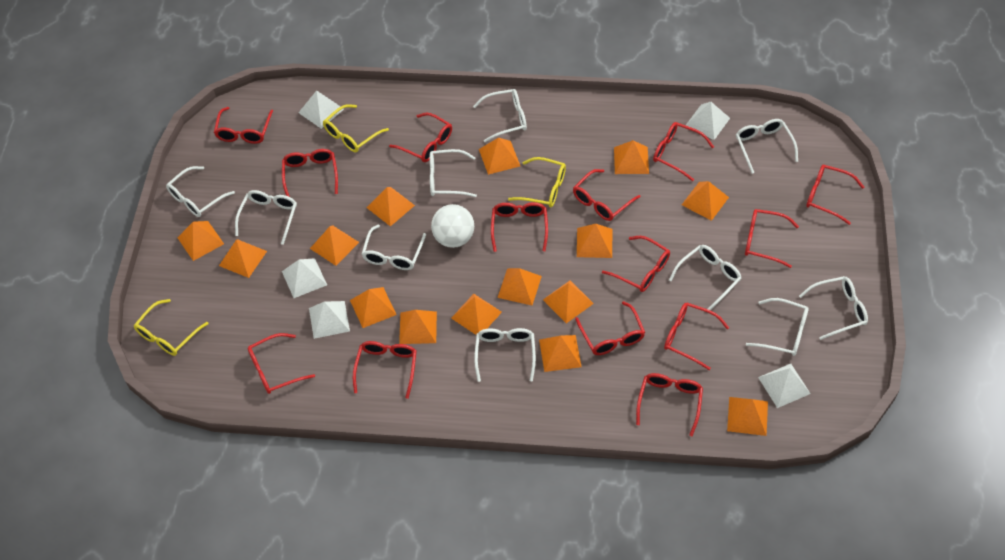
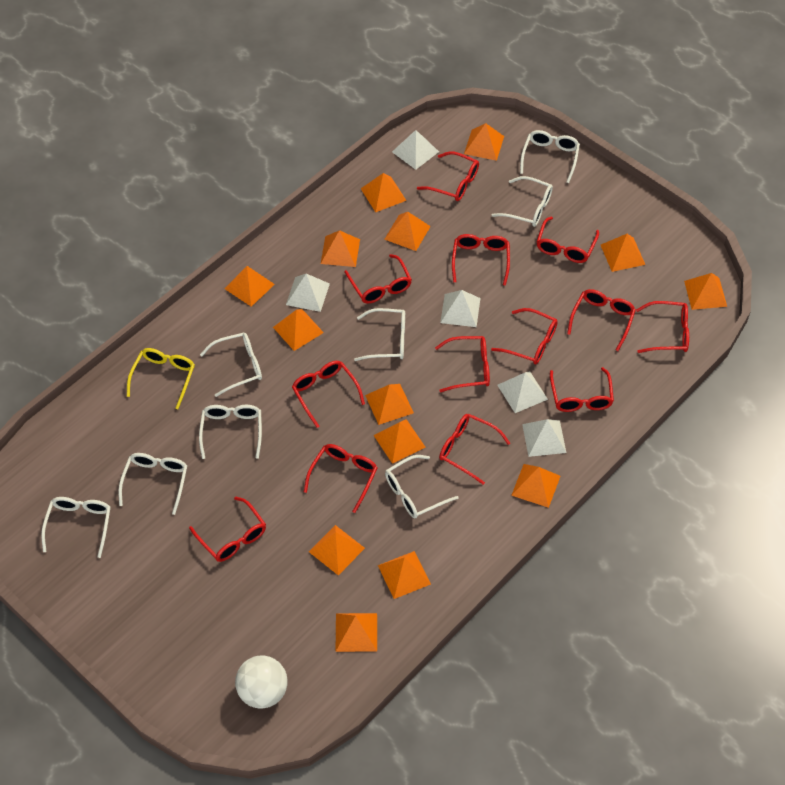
orange pyramid: [177,221,224,261] [219,239,267,278] [310,225,359,266] [350,287,397,328] [367,187,415,226] [399,310,437,344] [451,294,502,335] [479,137,520,175] [497,268,542,305] [539,335,582,372] [543,280,594,323] [577,224,612,258] [614,140,649,174] [682,181,729,221] [727,397,768,436] = 15 -> [225,266,275,307] [273,309,324,351] [309,525,365,575] [321,230,360,267] [336,613,377,652] [361,173,407,212] [365,384,414,425] [374,419,426,464] [378,551,431,599] [384,212,431,251] [464,123,504,161] [511,464,561,508] [601,234,645,272] [684,273,727,310] = 14
red glasses: [214,107,273,144] [248,333,315,394] [282,149,338,197] [353,341,417,399] [389,113,452,162] [491,202,548,252] [573,169,640,221] [575,301,645,355] [602,236,670,292] [636,373,703,436] [653,122,714,181] [664,303,729,370] [745,209,799,268] [806,165,864,225] = 14 -> [189,496,266,562] [292,361,365,428] [304,444,378,513] [344,254,412,304] [417,151,479,201] [435,336,490,392] [439,414,510,485] [452,234,510,286] [491,308,558,365] [537,217,599,263] [550,367,614,412] [567,289,636,351] [636,301,689,353] = 13
white glasses: [166,166,235,217] [235,190,297,245] [362,224,426,270] [430,149,477,197] [473,89,527,142] [474,328,536,382] [669,245,742,310] [736,119,798,174] [746,298,809,356] [799,276,868,340] = 10 -> [41,497,111,558] [119,453,187,515] [199,405,262,459] [200,333,262,397] [354,308,405,361] [385,455,459,518] [492,176,553,227] [520,130,580,183] = 8
yellow glasses: [133,299,208,356] [323,104,389,152] [508,157,566,208] = 3 -> [127,348,195,409] = 1

